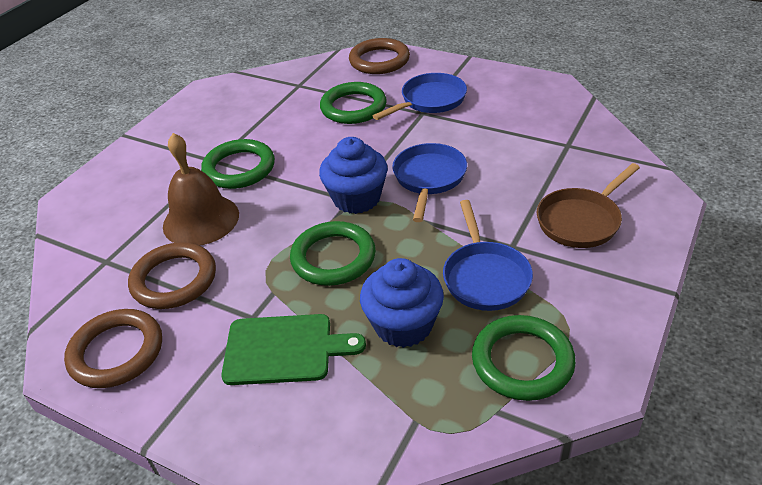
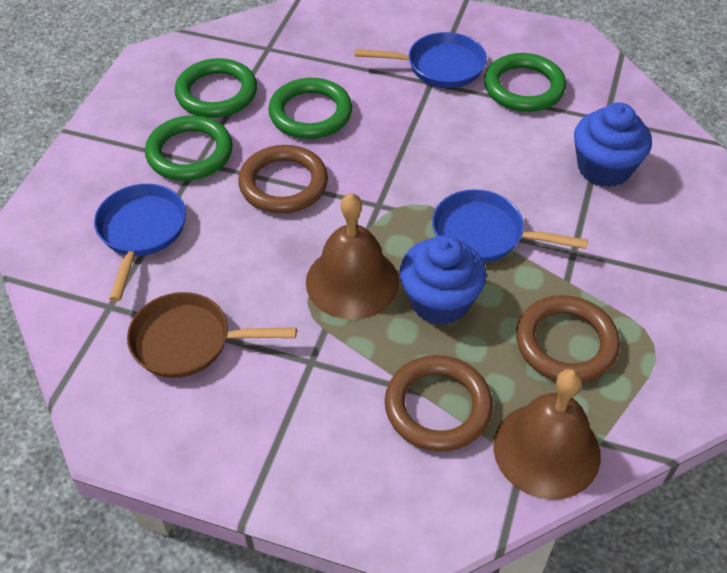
brown bell: [163,133,239,246] = 1 -> [306,193,399,320] [493,369,601,500] = 2
green cutting board: [221,314,366,385] = 1 -> none = 0

